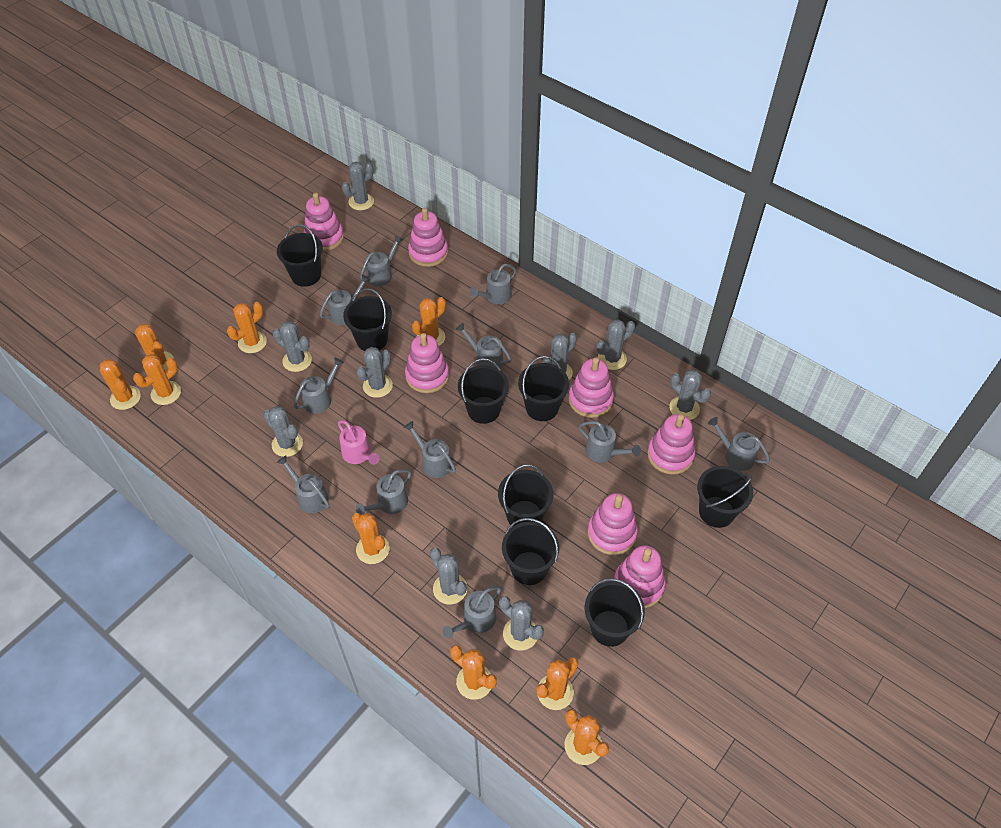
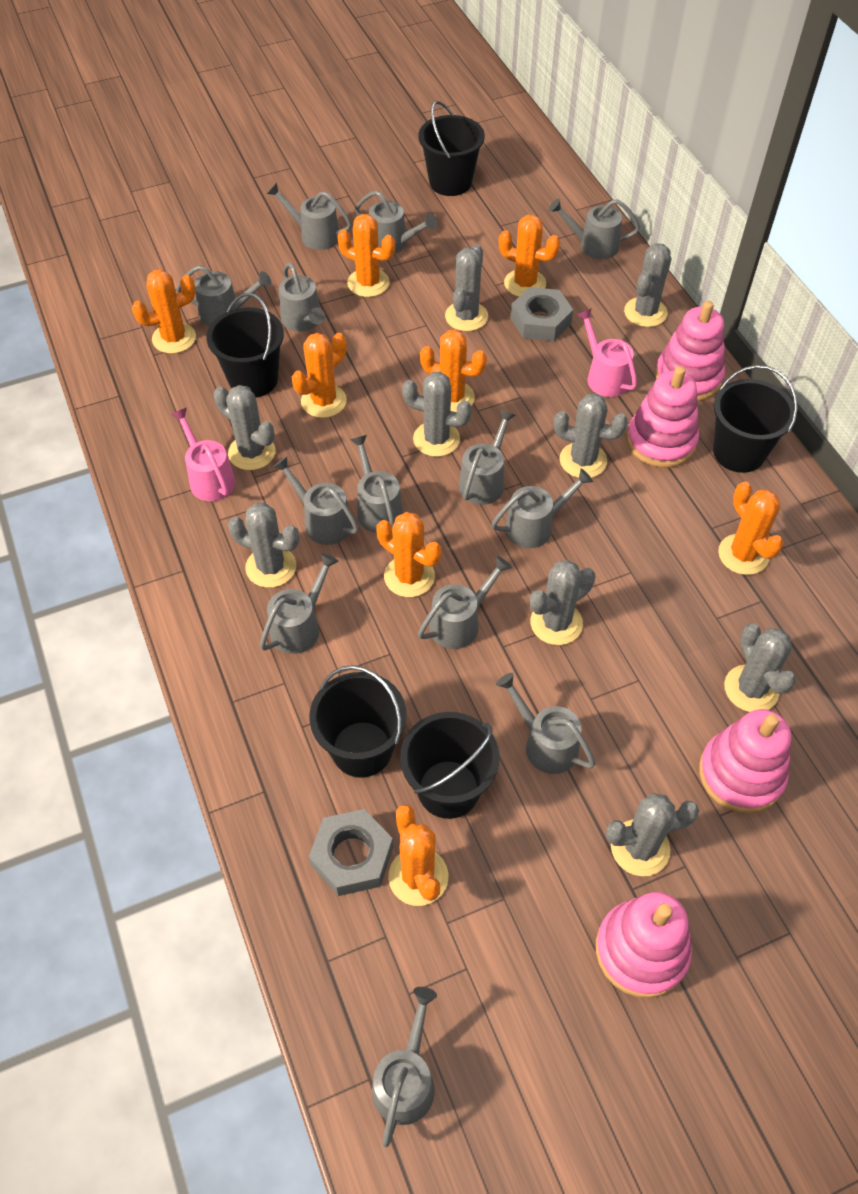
black bucket: [277,224,323,287] [343,288,392,351] [458,359,509,424] [498,465,553,527] [502,518,559,585] [518,356,569,421] [585,578,645,647] [697,466,753,528] = 8 -> [206,293,284,397] [309,665,407,778] [400,712,500,819] [418,101,485,196] [713,365,798,473] = 5
grey nut: none = 0 -> [309,809,393,896] [510,287,573,341] = 2
grey watering can: [277,456,330,513] [294,357,344,414] [320,275,370,325] [356,469,411,515] [360,235,403,286] [404,421,456,478] [443,586,502,639] [455,323,512,368] [470,264,516,304] [579,421,641,463] [708,417,770,471] = 11 -> [176,265,271,326] [260,553,339,654] [267,182,352,250] [273,456,359,545] [279,262,325,332] [350,435,403,533] [355,191,437,254] [372,987,437,1147] [418,556,512,649] [459,409,516,505] [492,469,593,548] [496,673,596,774] [549,198,640,259] = 13
orange cactus: [100,359,141,410] [133,354,181,405] [135,324,174,370] [227,302,267,353] [352,513,390,564] [412,297,446,346] [450,645,497,700] [536,657,578,710] [564,709,609,765] = 9 -> [132,270,196,354] [292,333,347,418] [337,214,395,297] [376,512,441,597] [388,804,448,906] [420,330,487,412] [499,215,560,297] [718,482,784,575] = 8
pink stacking toy: [304,193,344,251] [405,333,449,393] [408,208,448,267] [569,357,614,418] [588,493,638,555] [614,545,666,608] [647,414,696,475] = 7 -> [596,892,692,998] [627,366,699,468] [655,301,725,401] [699,709,791,813] = 4
pink watering can: [338,420,380,465] = 1 -> [171,408,236,501] [577,308,637,397] = 2

